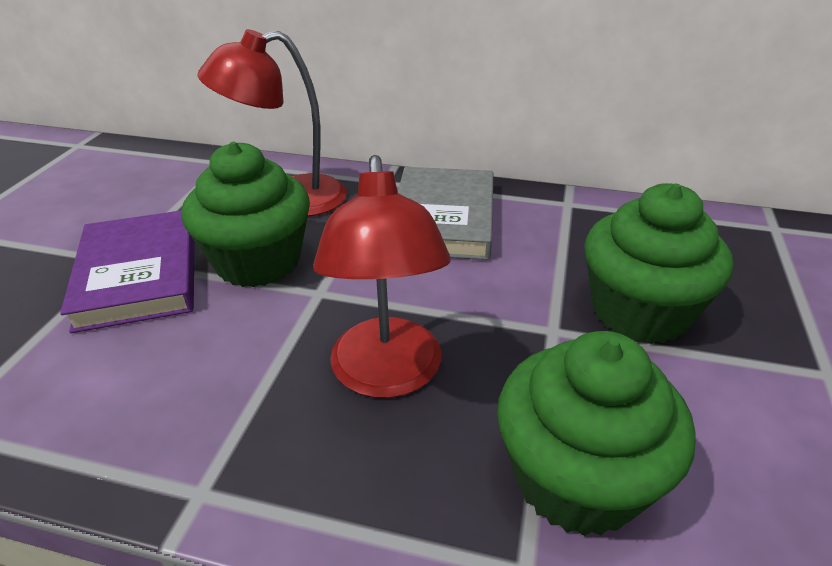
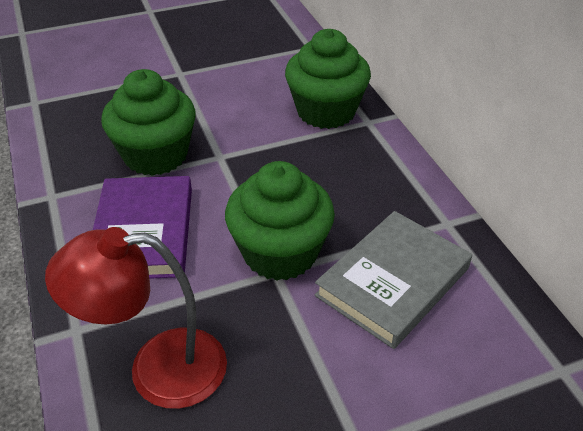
red lamp: [197,29,347,216] [313,155,451,398] = 2 -> [45,227,227,409] = 1

